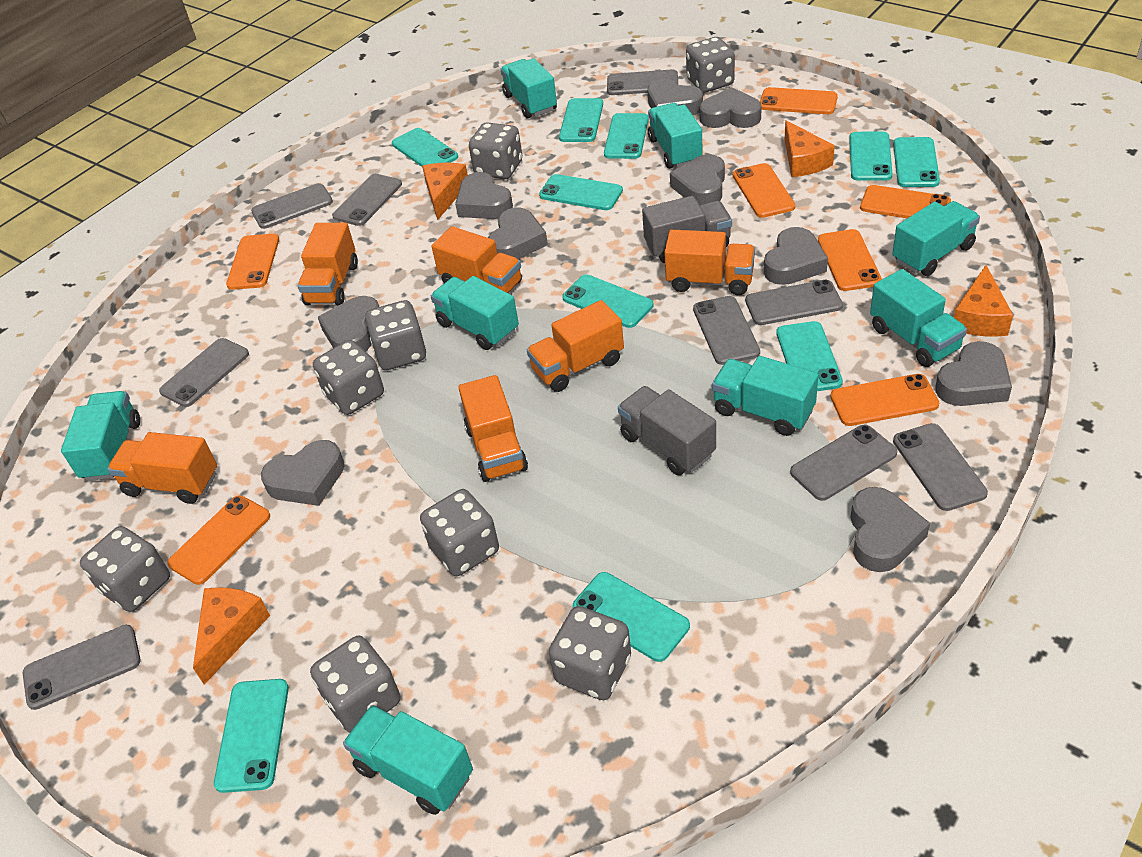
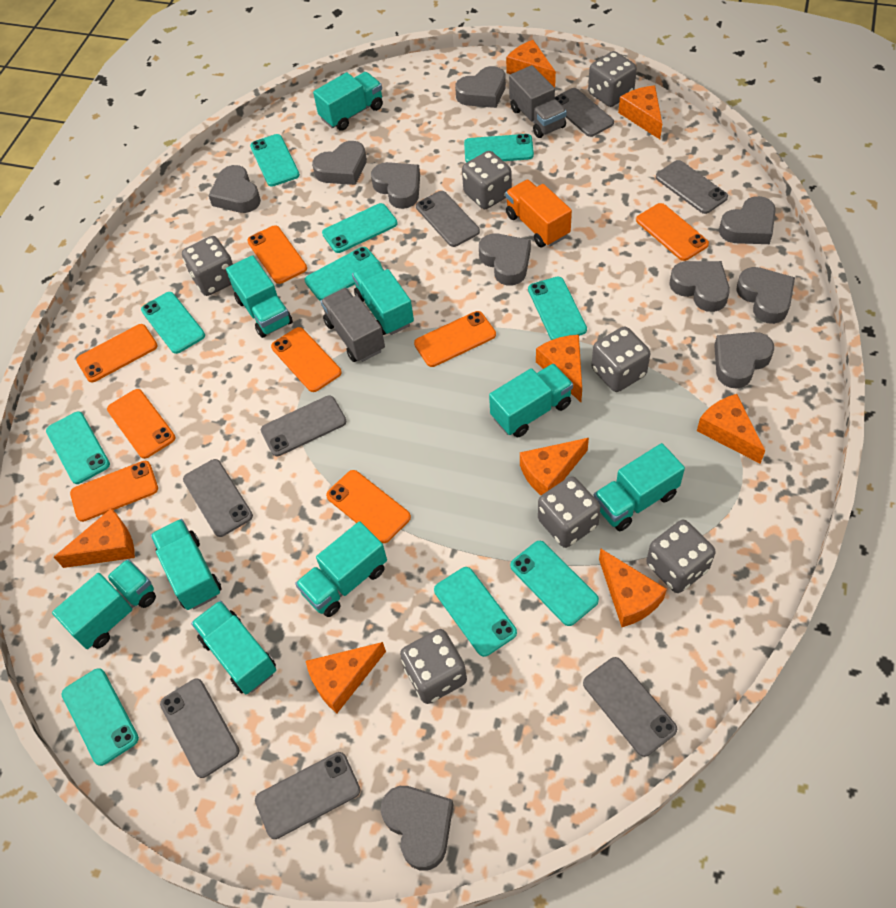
grey dice: [80,526,170,612] [310,636,400,733] [313,340,384,415] [365,300,426,370] [420,489,499,576] [469,122,522,179] [549,606,631,700] [686,37,735,93] = 8 -> [182,236,233,296] [400,629,467,704] [462,151,512,209] [538,476,601,548] [588,51,637,107] [591,326,650,392] [646,520,715,593] = 7
grey phone: [23,625,140,710] [159,338,249,407] [251,183,333,229] [332,174,402,226] [607,69,678,95] [693,296,760,365] [745,280,843,325] [790,425,897,501] [893,423,988,511] = 9 -> [160,679,239,778] [183,459,253,537] [255,752,360,839] [261,395,346,456] [416,191,480,247] [555,88,614,137] [583,657,677,757] [656,160,728,214] = 8
orange cheese: [193,587,270,685] [422,163,468,220] [785,120,835,177] [954,265,1013,337] = 4 -> [54,508,135,568] [306,642,386,713] [506,40,556,87] [520,438,589,495] [536,335,582,402] [599,548,667,627] [618,85,662,139] [697,394,765,464] = 8
orange phone: [167,495,270,585] [226,234,279,290] [733,163,795,218] [760,87,838,114] [818,229,882,291] [830,374,939,426] [860,185,951,218] = 7 -> [70,461,158,522] [76,324,158,382] [107,389,175,459] [247,225,307,284] [271,327,342,392] [326,470,411,543] [414,311,496,367] [636,203,709,261] = 8
orange truck: [107,432,217,504] [298,223,358,305] [431,226,522,293] [458,375,528,482] [527,300,624,392] [664,230,755,295] = 6 -> [505,180,572,248] = 1
turquoise truck: [61,391,140,481] [343,705,473,815] [431,276,519,350] [501,58,557,119] [648,103,703,169] [712,356,819,436] [870,269,967,367] [892,201,980,276] = 8 -> [52,559,156,649] [151,519,221,610] [191,600,276,694] [226,255,293,338] [295,521,387,617] [313,72,383,131] [352,262,414,335] [489,364,573,438] [593,443,685,531] = 9

